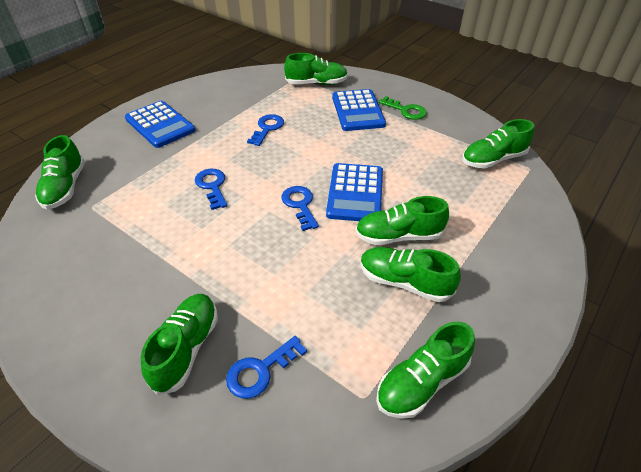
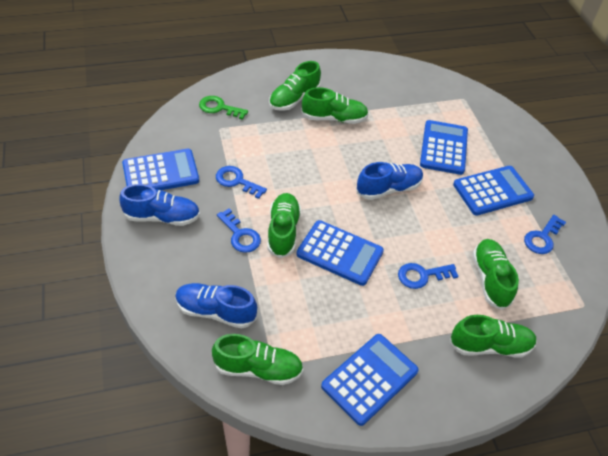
blue calculator: [125,101,195,148] [326,163,383,221] [332,89,386,131] = 3 -> [122,149,199,190] [297,220,384,286] [321,334,419,426] [420,120,468,175] [453,166,534,216] = 5
blue shoe: none = 0 -> [119,184,200,226] [175,283,257,329] [357,162,423,200] = 3
green shoe: [35,135,85,210] [141,294,218,395] [284,53,348,85] [355,196,449,245] [360,247,460,302] [376,321,475,419] [462,119,534,168] = 7 -> [212,334,303,385] [267,193,301,258] [269,61,321,111] [301,87,369,124] [450,315,537,358] [472,239,519,310] = 6

